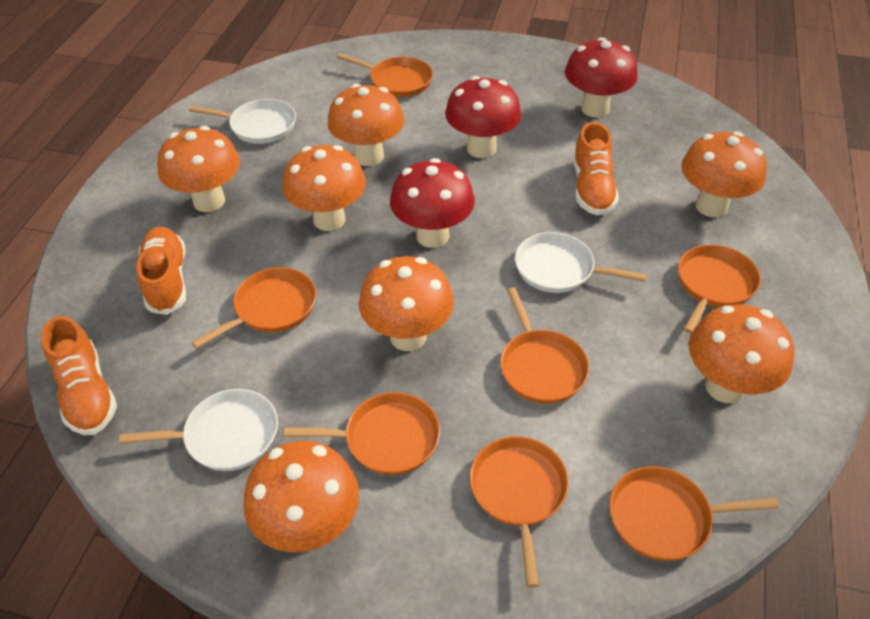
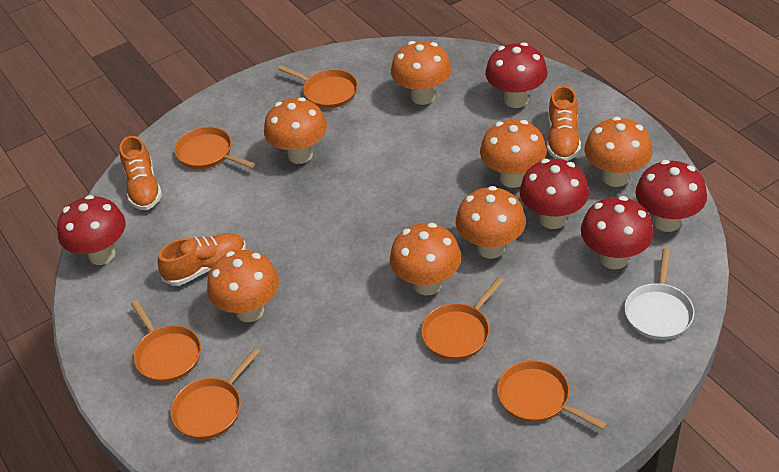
orange pan: [191,267,316,349] [284,392,440,475] [337,53,433,97] [470,436,569,588] [500,287,589,404] [609,466,779,561] [678,245,761,334] = 7 -> [131,300,201,382] [171,348,260,439] [175,127,255,169] [277,65,358,108] [421,277,504,360] [497,360,607,430] = 6
red mushroom: [390,158,475,248] [445,76,521,158] [565,37,638,118] = 3 -> [57,195,125,265] [485,42,548,108] [520,159,589,229] [581,196,654,269] [635,160,707,232] = 5
white pan: [119,389,278,471] [189,99,296,144] [515,232,647,293] = 3 -> [624,248,694,340] = 1

